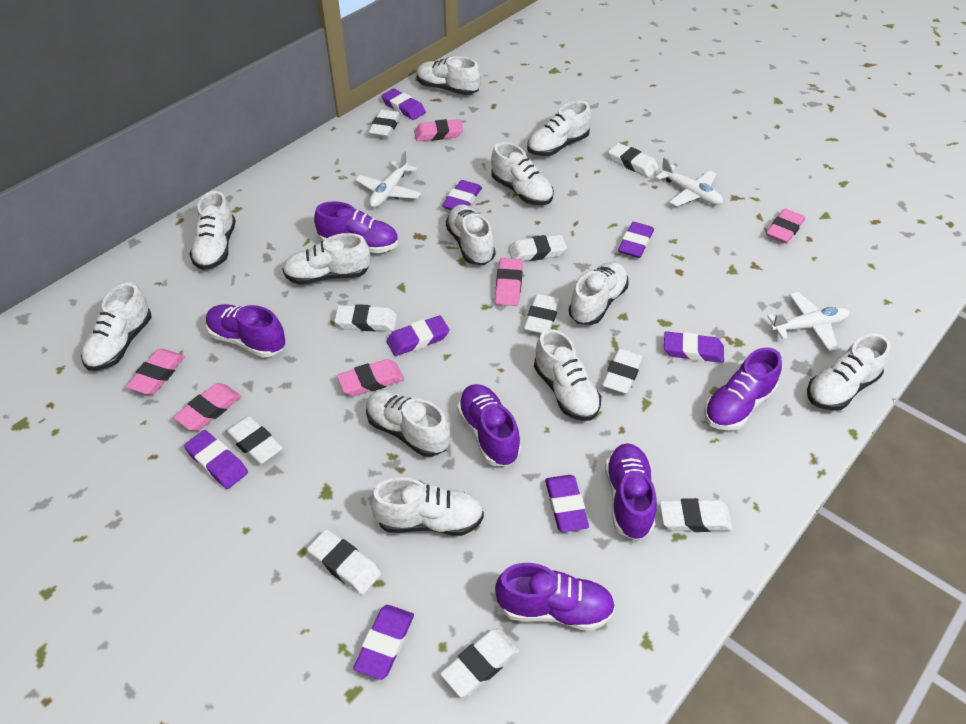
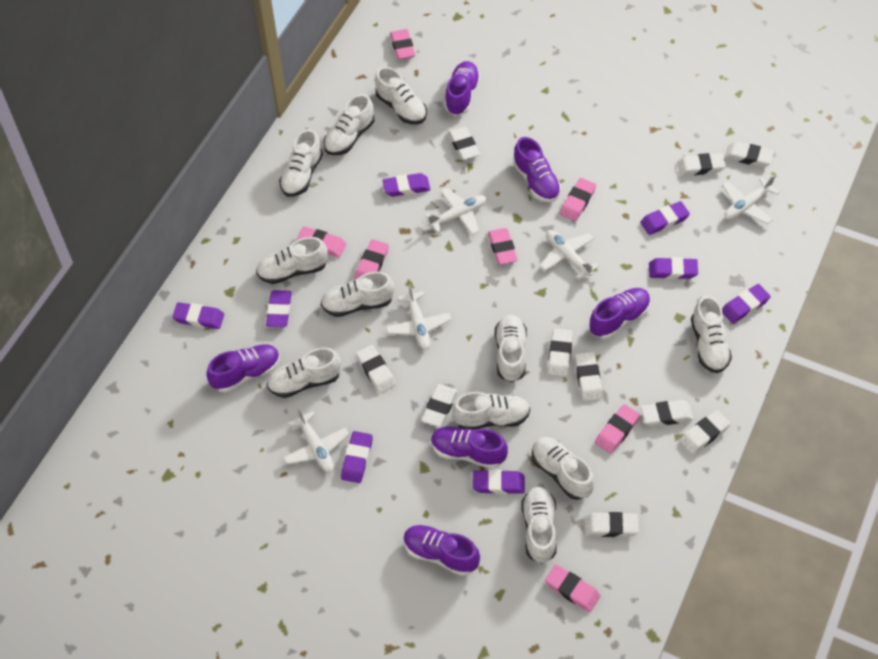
pink eraser: [126,349,185,395] [173,383,241,431] [337,359,404,396] [414,119,463,141] [495,258,523,306] [766,208,805,244] = 6 -> [297,227,347,258] [354,239,389,279] [390,29,415,60] [488,228,518,265] [545,565,601,612] [560,178,596,221] [595,404,640,454] = 7
white plane: [356,151,421,208] [655,157,723,206] [767,292,849,351] = 3 -> [283,408,349,473] [386,284,452,350] [425,188,487,235] [540,230,599,280] [722,175,780,224] = 5
white shoe: [81,283,152,371] [189,191,236,270] [283,233,371,285] [366,390,450,457] [370,477,484,536] [417,56,481,95] [446,204,496,265] [491,142,554,205] [527,101,591,156] [534,329,601,421] [569,262,629,325] [807,334,891,410] = 12 -> [256,237,328,284] [267,348,341,398] [279,129,323,197] [321,272,394,317] [324,94,374,155] [375,67,427,124] [452,392,530,430] [495,315,527,382] [521,487,557,563] [532,437,594,500] [691,296,732,373] = 11

